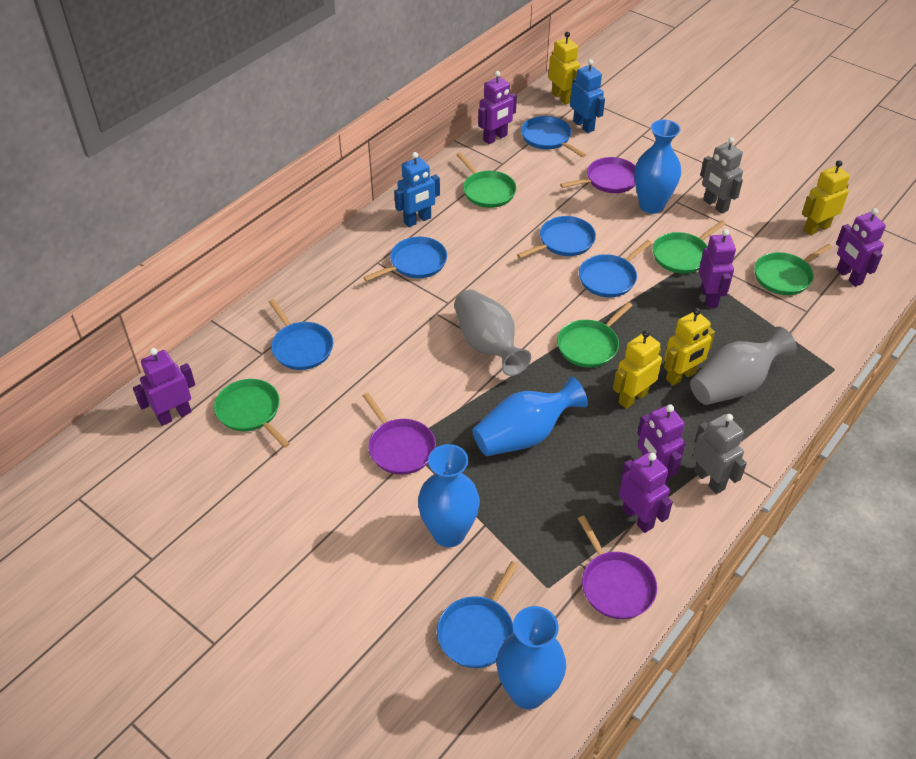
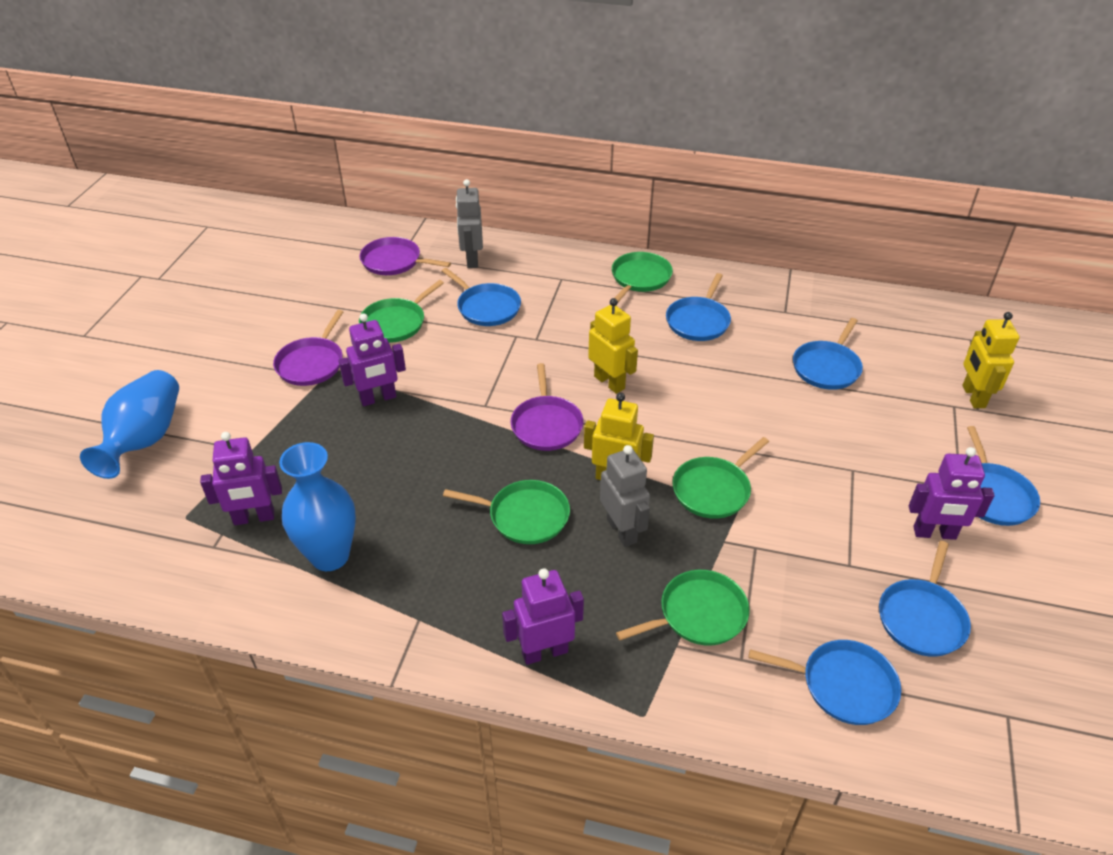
blue robot: [394,152,440,227] [570,59,605,133] = 2 -> none = 0
blue vase: [418,444,480,547] [472,376,588,456] [497,606,566,709] [634,120,681,214] = 4 -> [80,370,179,479] [279,442,356,571] = 2
grey vase: [454,289,531,376] [690,326,797,405] = 2 -> none = 0
purple robot: [133,348,195,426] [478,71,517,144] [619,452,673,533] [637,404,685,483] [699,229,736,308] [836,208,886,287] = 6 -> [200,432,282,525] [338,313,406,406] [502,568,584,665] [909,447,995,540] = 4
yellow robot: [548,32,580,105] [613,330,662,409] [664,308,715,386] [802,160,850,236] = 4 -> [584,393,654,480] [588,298,638,394] [962,312,1019,408] = 3

